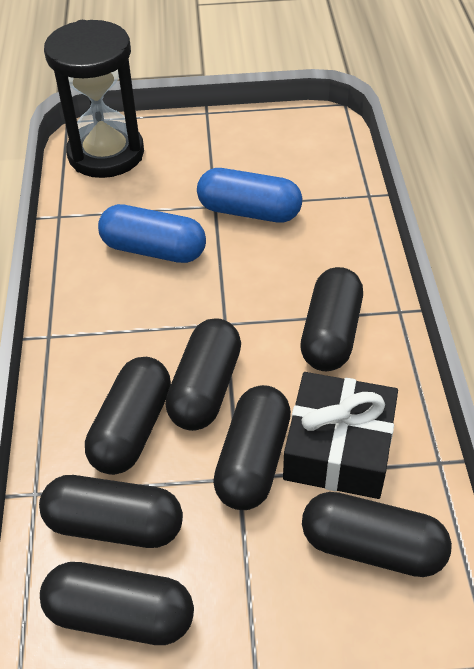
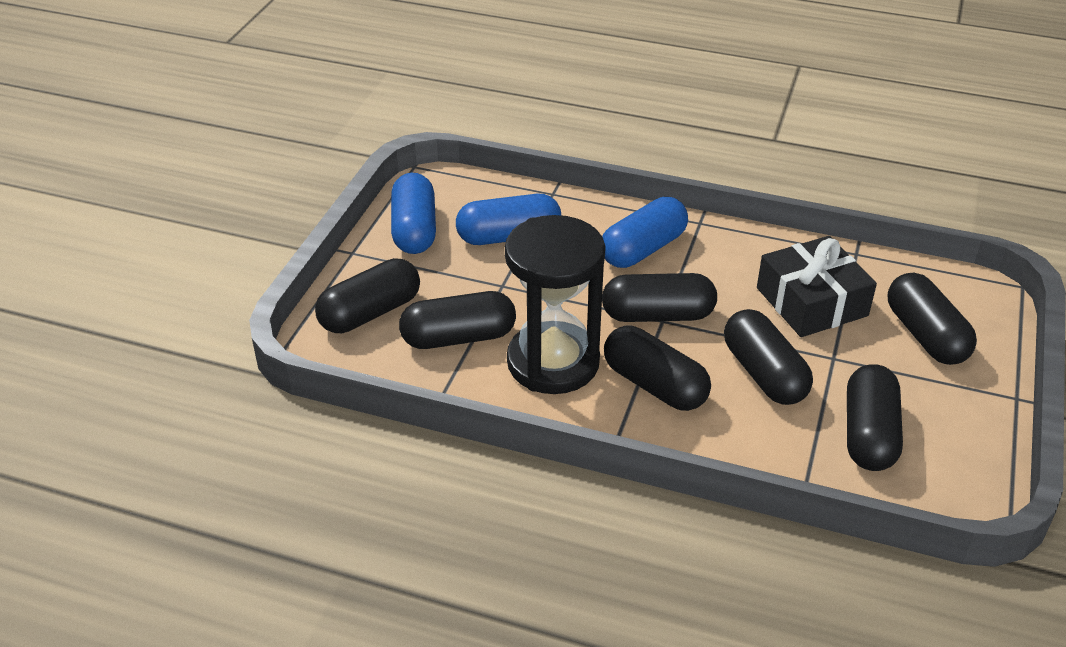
blue capsule: [98,204,206,263] [197,168,302,223] = 2 -> [391,173,436,254] [456,194,561,245] [602,197,688,268] = 3

